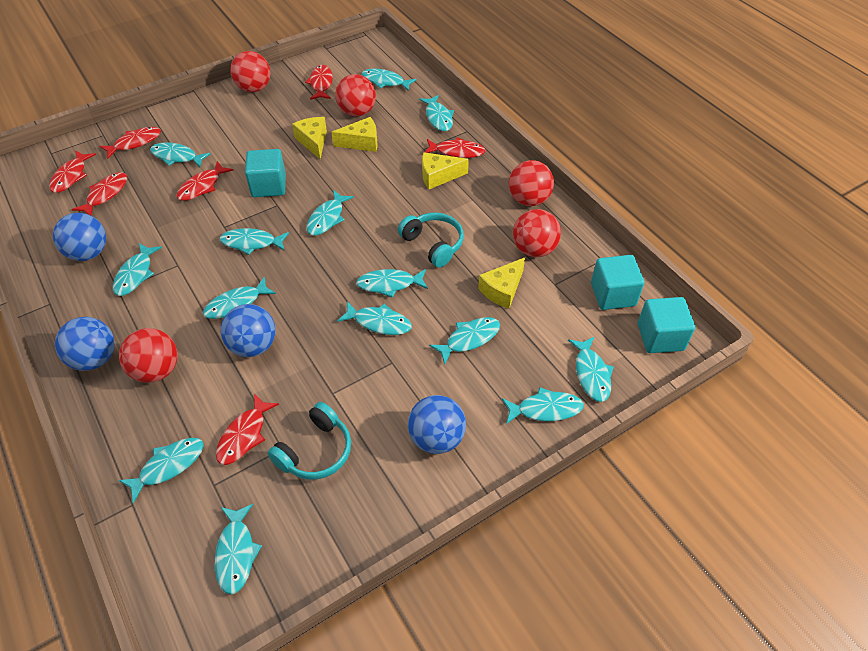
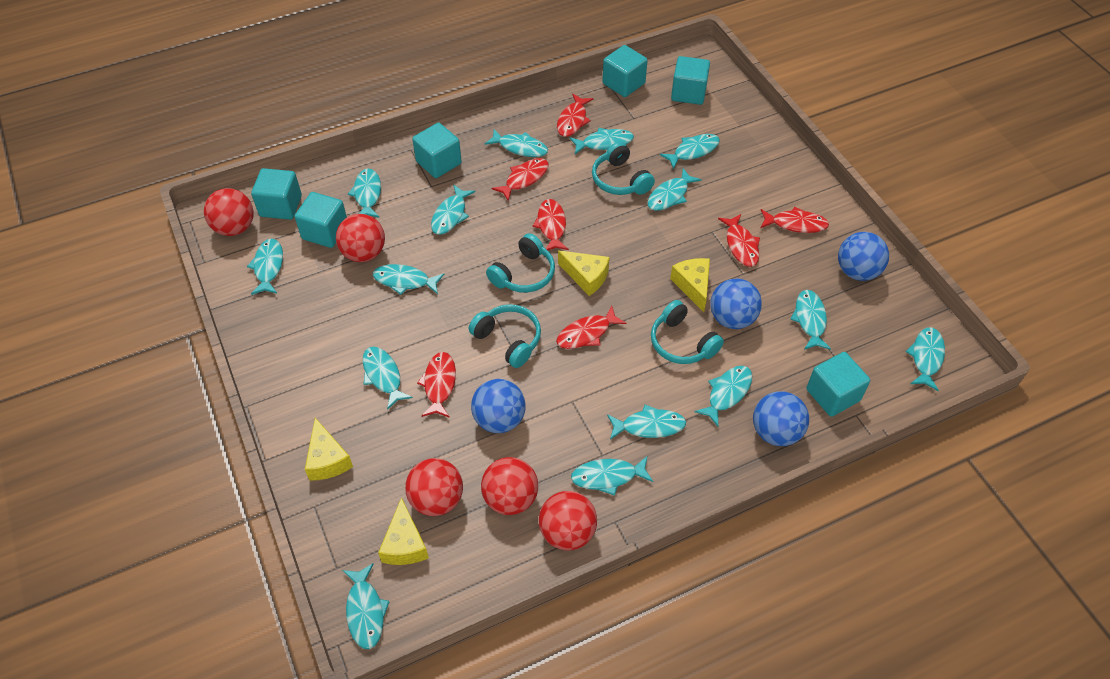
turquoise cube: [245,149,286,197] [591,255,645,310] [638,297,695,353] = 3 -> [251,168,302,220] [295,192,347,248] [412,123,462,178] [602,45,648,97] [671,56,710,105] [806,352,870,417] = 6
turquoise fish: [113,243,162,296] [118,438,204,503] [150,142,211,167] [203,277,276,319] [215,504,262,595] [220,228,289,255] [306,190,354,236] [337,301,412,335] [356,269,428,298] [362,69,417,91] [419,95,454,131] [429,317,500,365] [502,387,584,424] [568,337,614,402] = 14 -> [247,239,283,295] [343,563,390,649] [348,168,381,218] [363,347,413,410] [373,264,444,295] [431,185,475,235] [485,129,548,157] [570,128,634,154] [571,456,653,496] [607,405,686,440] [647,168,701,211] [660,134,720,169] [695,366,752,426] [790,290,831,350] [906,327,945,391] = 15
turquoise headphones: [268,402,351,480] [398,213,464,268] = 2 -> [469,304,541,368] [486,233,555,293] [592,142,655,195] [651,300,724,364] = 4

